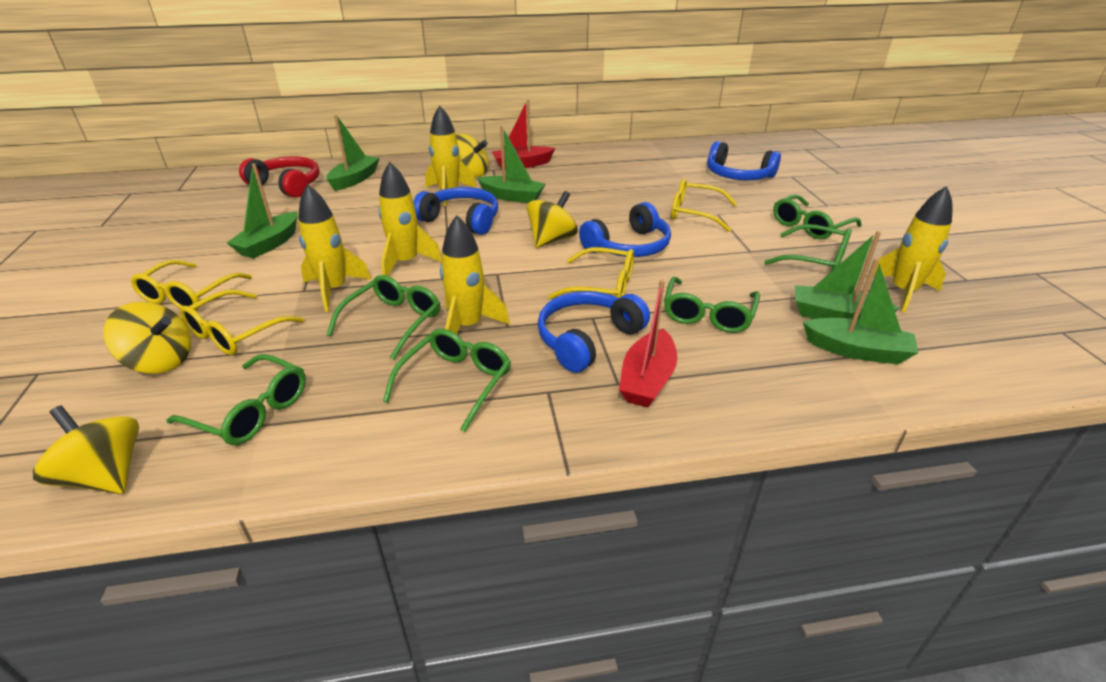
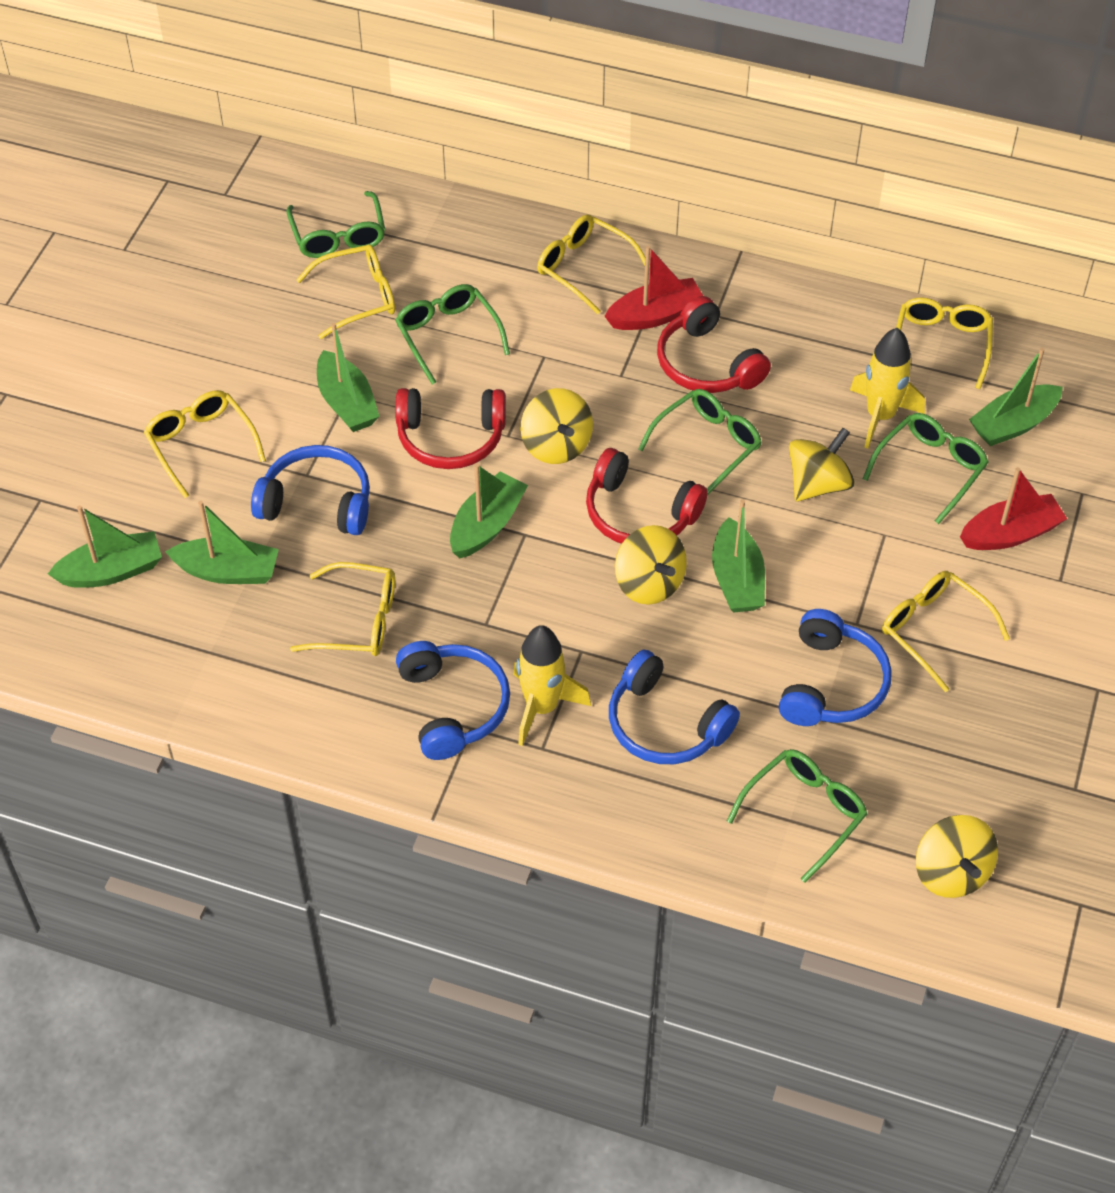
green boat: [227,163,298,259] [326,115,380,191] [477,126,545,203] [795,231,900,320] [803,258,918,364] = 5 -> [48,505,162,588] [165,501,279,584] [317,323,380,432] [450,464,528,558] [712,499,765,612] [969,348,1063,446] = 6
green glasses: [166,354,306,445] [327,275,440,360] [383,329,511,432] [664,277,760,333] [764,224,852,272] [773,194,862,239] = 6 -> [286,191,385,258] [395,284,510,384] [638,389,762,496] [727,749,867,883] [863,413,989,524] = 5
red headphones: [239,156,320,198] = 1 -> [395,388,506,469] [586,448,707,544] [657,296,771,393] = 3
yellow glasses: [131,260,252,311] [180,289,305,355] [548,247,634,299] [671,179,737,232] = 4 -> [144,390,266,498] [290,562,395,656] [296,244,395,339] [537,214,650,314] [882,571,1010,692] [896,297,993,389] = 6
yellow rocket: [298,184,371,312] [378,162,442,276] [425,105,477,206] [440,215,510,334] [867,186,953,313] = 5 -> [513,625,591,746] [850,328,925,449] = 2

